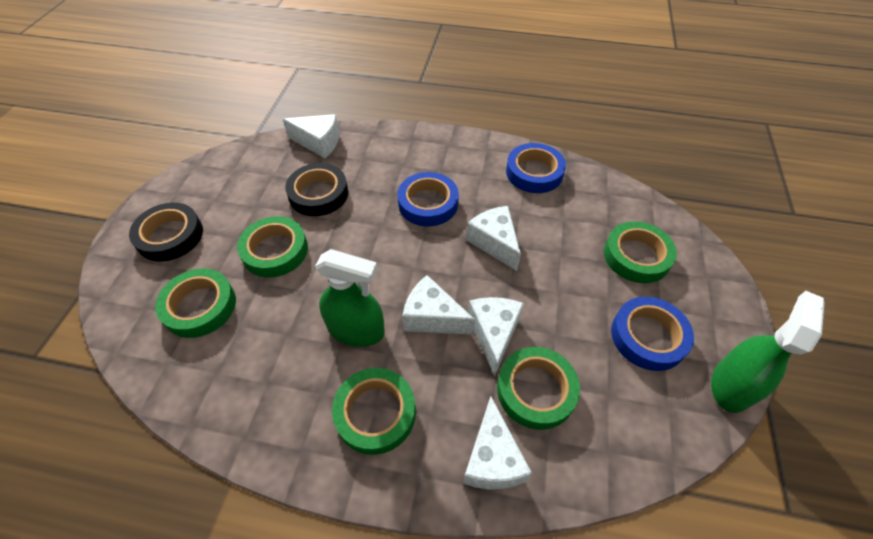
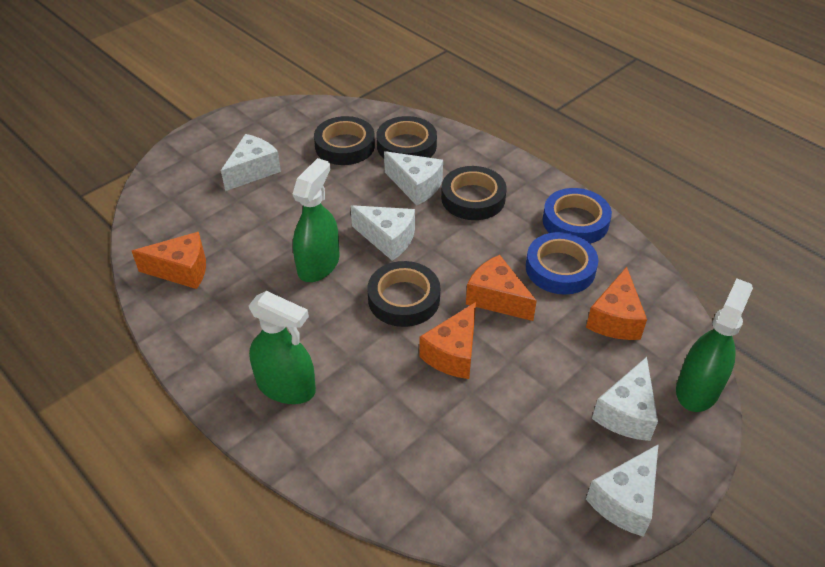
black tape: [129,203,203,262] [285,163,348,216] = 2 -> [314,116,375,165] [367,261,440,327] [377,116,437,158] [441,166,507,220] = 4
blue tape: [398,172,459,226] [506,143,566,193] [611,297,694,371] = 3 -> [526,232,598,295] [543,188,612,244] = 2
green spray bottle: [315,249,385,347] [711,291,825,413] = 2 -> [249,291,316,404] [292,158,340,282] [676,279,753,412] = 3
green tape: [155,268,236,338] [237,216,308,277] [332,368,416,455] [497,347,580,430] [604,221,677,283] = 5 -> none = 0
orange cheese: none = 0 -> [132,232,206,289] [419,302,476,379] [466,255,537,321] [586,267,647,340] = 4

